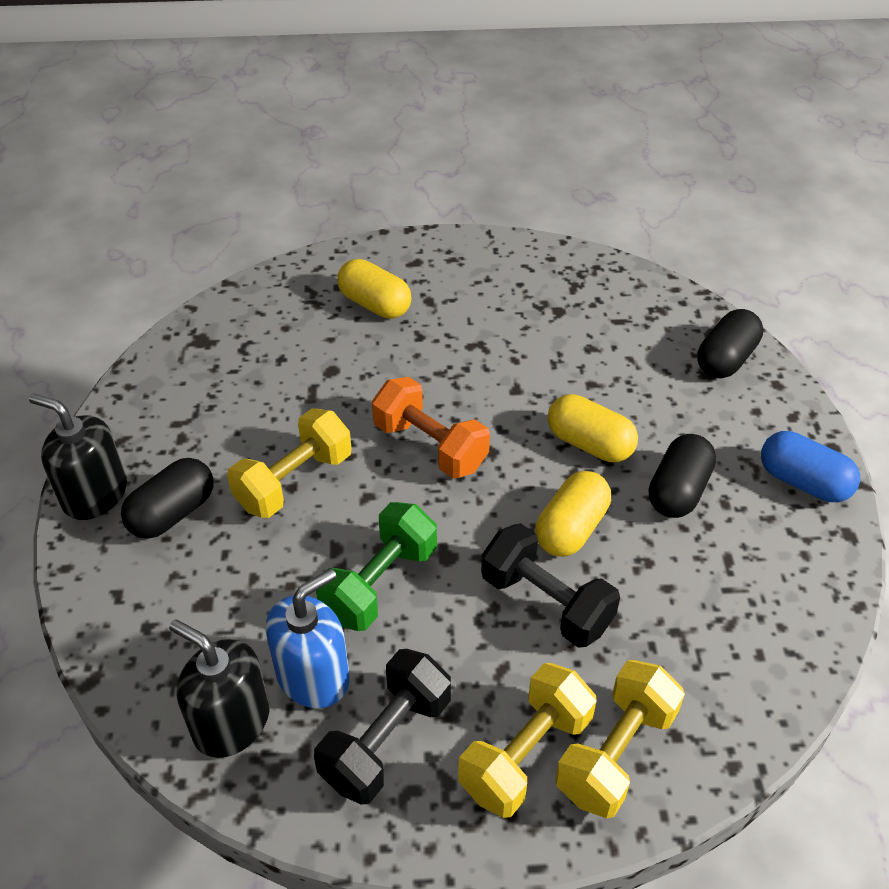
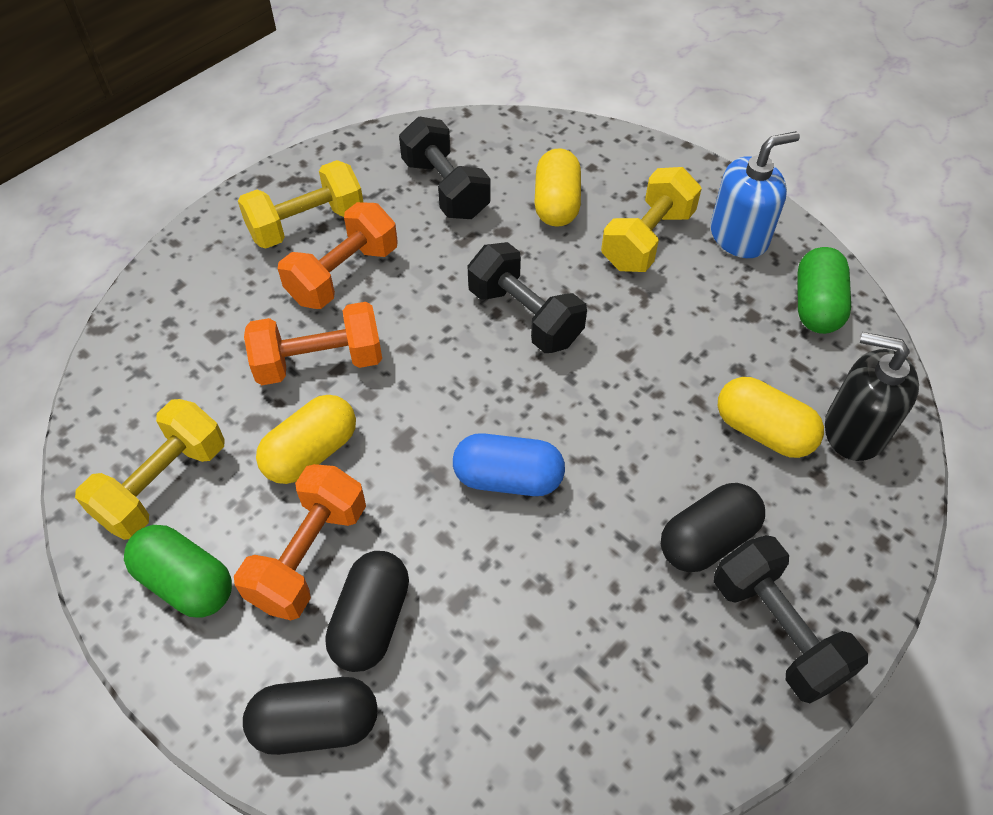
black dumbbell: [314,649,451,805] [481,524,620,648] = 2 -> [399,116,491,219] [468,242,587,353] [714,535,868,703] = 3
black soap dispenser: [29,393,127,520] [169,619,270,758] = 2 -> [825,332,919,461] = 1
green capsule: none = 0 -> [124,525,232,618] [797,247,851,334] = 2
green dumbbell: [316,502,437,631] = 1 -> none = 0
orange dumbbell: [372,377,490,479] = 1 -> [234,464,366,620] [244,302,382,385] [278,202,398,309] = 3

